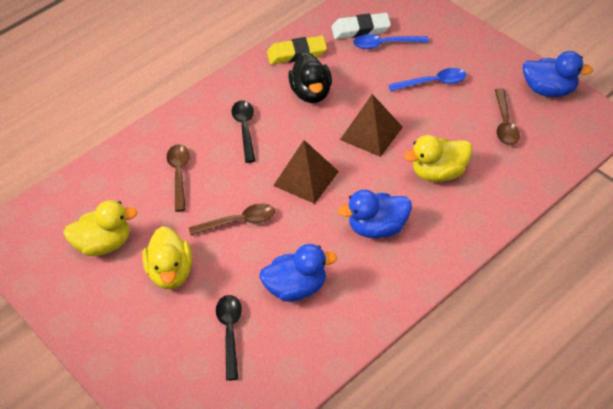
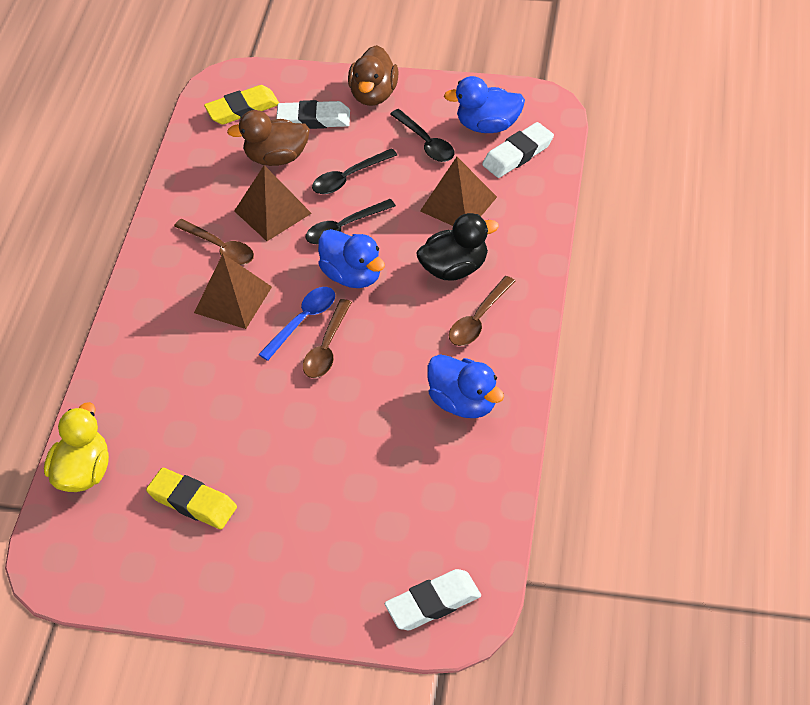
black spoon: [216,295,242,381] [232,100,255,163] = 2 -> [305,199,396,244] [312,148,397,194] [390,109,454,162] = 3
blue spoon: [353,34,429,49] [388,68,466,91] = 2 -> [258,287,335,361] = 1
brown duck: none = 0 -> [227,110,310,166] [348,45,399,106] = 2
brown pyramid: [273,140,339,204] [340,94,403,157] = 2 -> [194,254,272,329] [234,165,312,241] [420,157,497,226] = 3
white eraser: [331,13,391,39] = 1 -> [276,100,350,129] [385,569,481,630] [482,122,554,178] = 3
yellow duck: [63,200,138,256] [142,226,192,289] [404,135,472,182] = 3 -> [44,402,109,492] = 1
yellow eraser: [267,36,327,65] = 1 -> [146,468,237,529] [204,85,279,125] = 2

